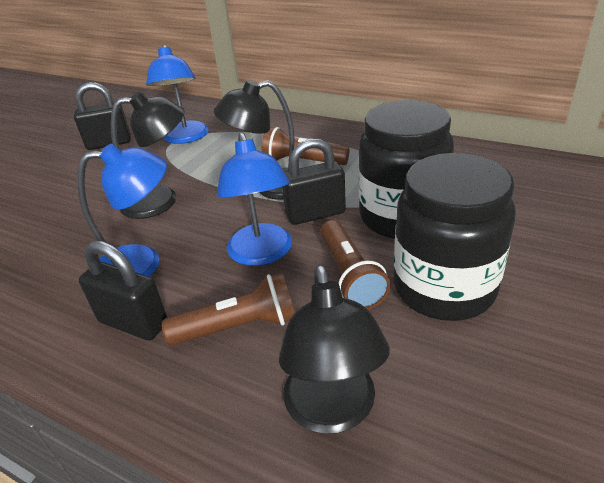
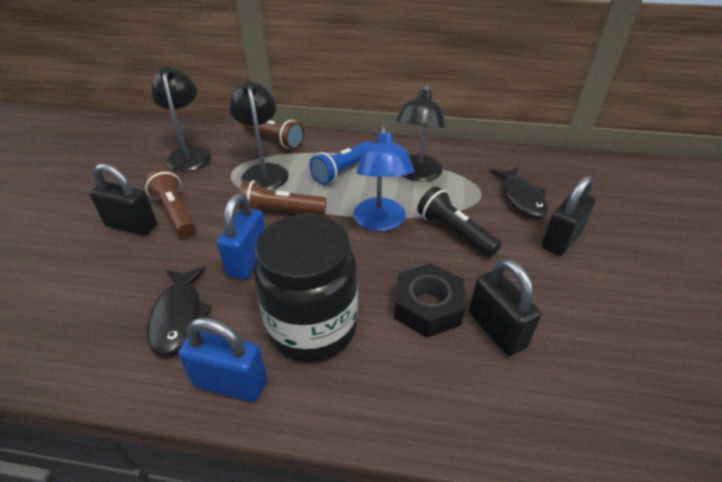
black fish: none = 0 -> [147,266,212,356] [490,167,548,219] = 2
black flashlight: none = 0 -> [417,186,501,257] = 1
black jar: [358,100,454,239] [394,153,516,321] = 2 -> [253,214,358,363] = 1
black nut: none = 0 -> [394,263,465,338] = 1
blue flashlight: none = 0 -> [310,141,374,185] = 1
blue lamp: [77,144,167,277] [146,44,209,144] [217,132,292,266] = 3 -> [353,126,414,231] = 1
blue padlock: none = 0 -> [178,317,267,402] [217,193,266,280] = 2

